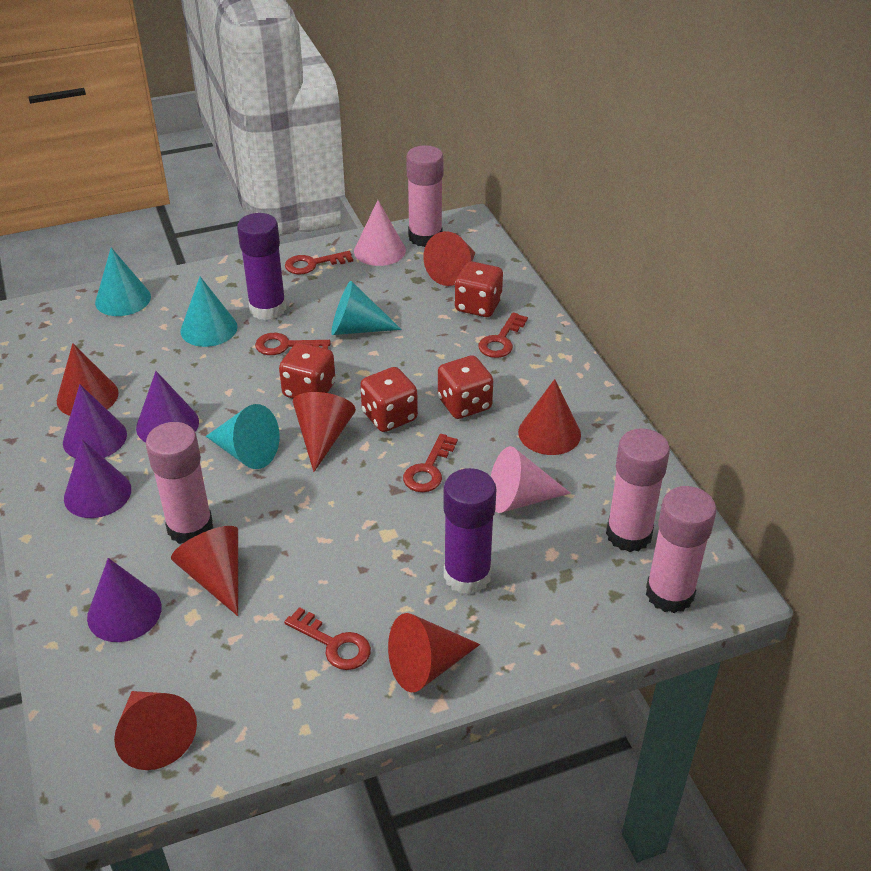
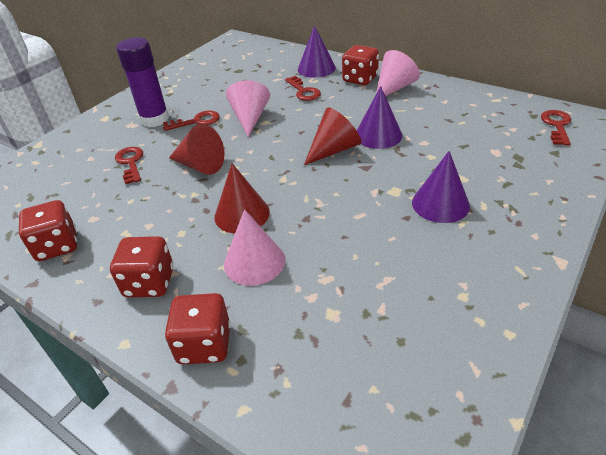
pink cone: [354,200,406,266] [491,446,571,513] = 2 -> [224,209,285,286] [226,80,270,137] [376,50,420,96] = 3
pink glue stick: [146,422,213,544] [406,145,443,247] [606,428,670,552] [646,486,716,613] = 4 -> none = 0
purple cone: [63,384,127,458] [64,440,131,518] [87,558,162,642] [136,371,199,442] = 4 -> [298,25,336,78] [357,86,402,149] [412,151,470,223] = 3
purple glue stick: [237,213,286,320] [443,468,496,594] = 2 -> [116,37,169,127] = 1
red cone: [57,343,119,416] [114,691,197,770] [171,526,238,616] [293,392,356,472] [388,613,480,692] [423,231,476,286] [518,379,581,455] = 7 -> [169,124,225,175] [214,163,270,233] [304,107,361,165] = 3
red key: [255,333,331,355] [284,607,371,670] [285,251,353,274] [403,434,458,492] [478,312,528,358] = 5 -> [115,147,143,184] [163,110,220,131] [285,76,321,101] [541,110,571,146] = 4
turquoise cone: [95,248,151,316] [180,277,237,347] [206,404,280,469] [331,281,402,335] = 4 -> none = 0

